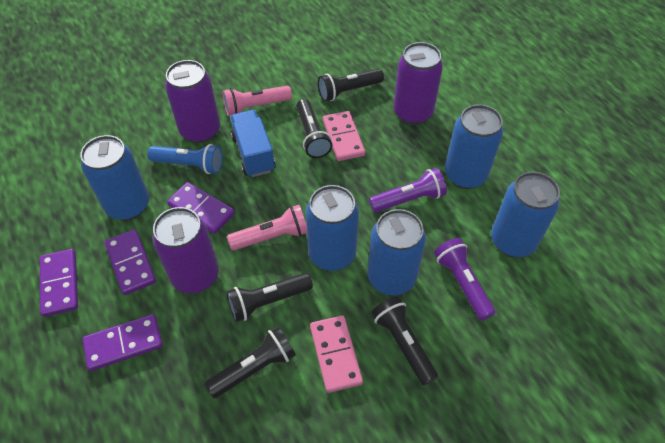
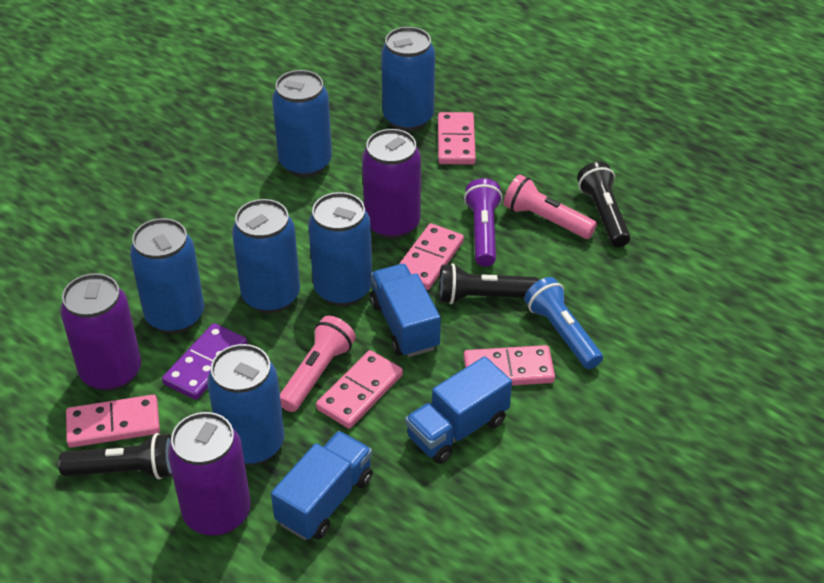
black flashlight: [205,327,296,398] [226,273,313,322] [296,99,332,158] [318,69,384,102] [371,296,438,386] = 5 -> [58,433,172,480] [439,263,539,304] [577,162,630,247] = 3
blue can: [80,135,149,220] [306,185,359,271] [368,209,426,296] [445,104,503,189] [491,172,560,257] = 5 -> [130,218,204,334] [207,344,284,465] [232,199,300,313] [272,70,332,177] [308,192,372,306] [381,27,435,131] = 6
blue truck: [230,110,276,177] = 1 -> [271,431,373,540] [370,264,441,357] [405,356,512,464] = 3
pink domino: [310,315,363,393] [323,111,365,161] = 2 -> [66,395,160,448] [316,350,403,429] [399,223,464,290] [438,112,476,164] [464,345,555,385] = 5
purple domino: [40,249,78,317] [83,314,163,371] [105,229,156,295] [167,182,235,234] = 4 -> [162,323,247,400] = 1
purple flashlight: [369,168,447,212] [434,238,496,321] = 2 -> [464,178,502,267] = 1

